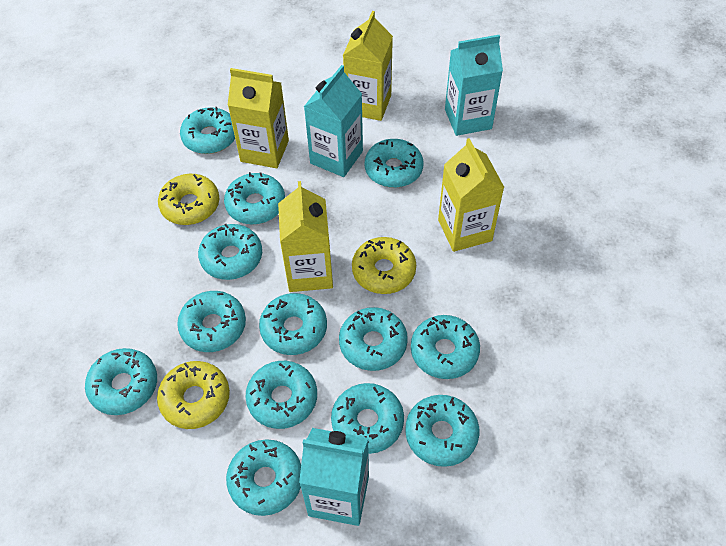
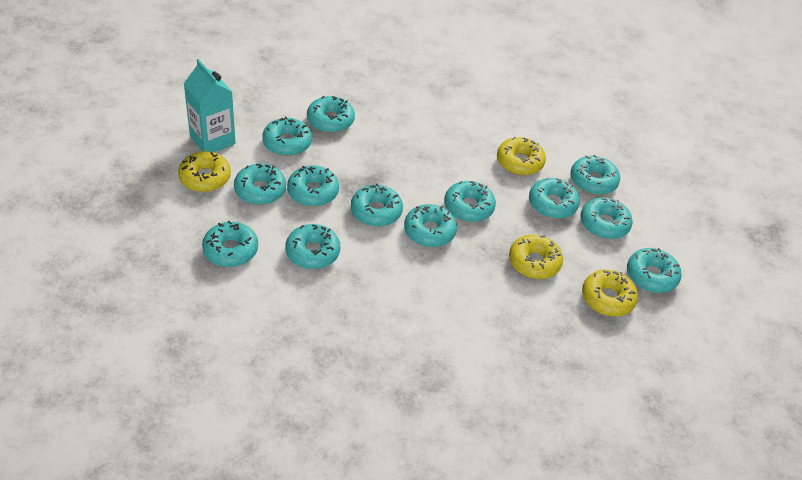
turquoise carton: [299,428,369,526] [304,65,363,177] [445,35,503,136] = 3 -> [184,59,236,152] = 1
yellow carton: [228,68,289,168] [278,181,333,292] [343,11,393,121] [438,138,504,252] = 4 -> none = 0
yellow donut: [157,361,230,429] [158,174,219,225] [352,237,416,294] = 3 -> [178,151,231,192] [497,137,546,175] [509,234,563,279] [582,270,638,316] = 4

